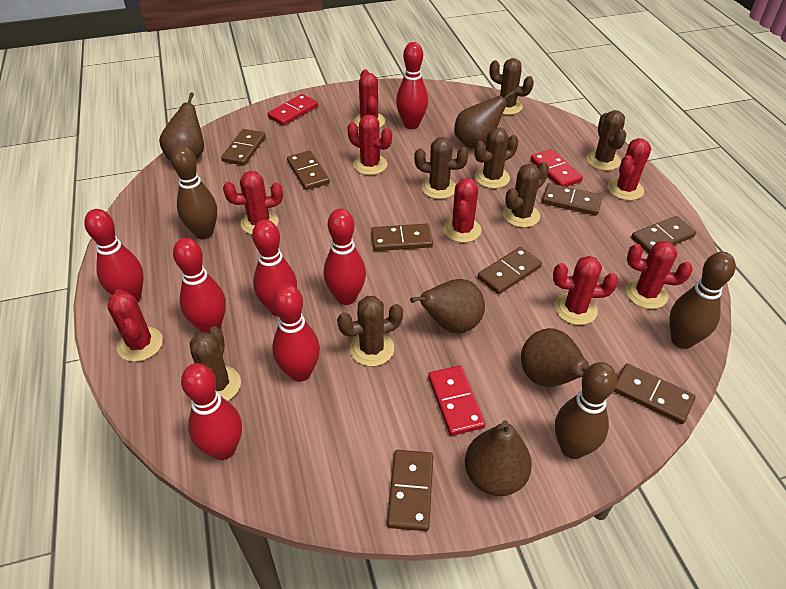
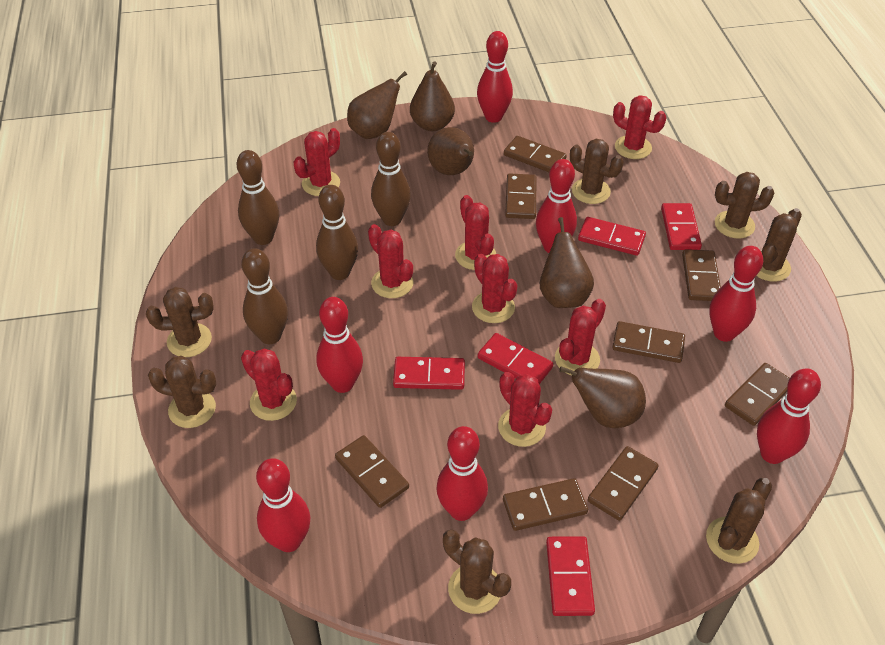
brown bowling pin: [171,145,217,239] [555,362,617,459] [669,252,736,349] = 3 -> [237,150,279,245] [242,248,288,344] [316,185,358,280] [371,132,411,226] = 4
red domino: [267,94,318,126] [428,366,485,436] [530,149,583,187] = 3 -> [393,357,465,390] [478,333,553,384] [546,536,595,616] [578,217,646,256] [661,203,702,250] = 5

